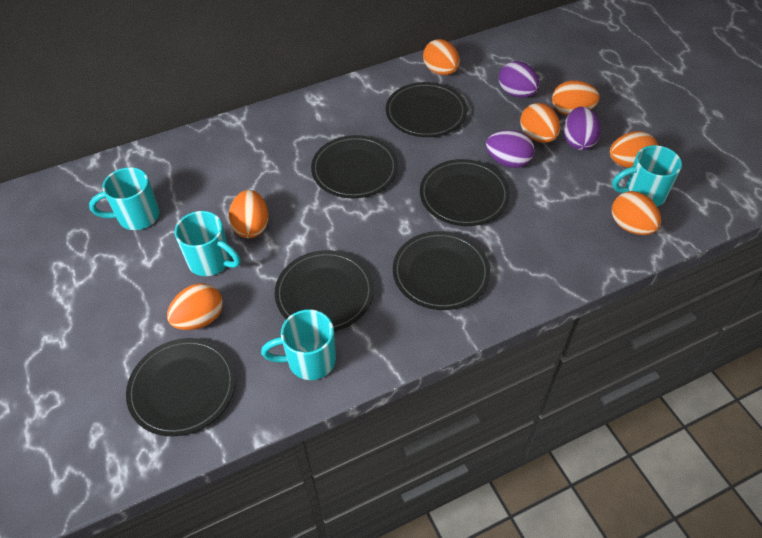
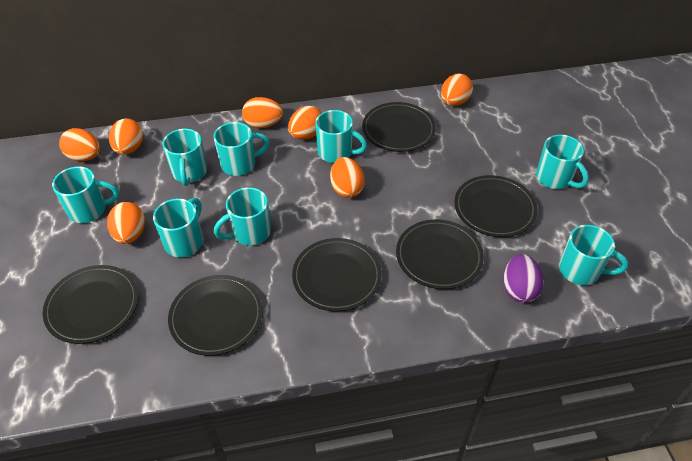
purple egg: [486,130,535,168] [499,61,540,98] [564,107,601,150] = 3 -> [503,254,543,303] = 1
turquoise mug: [89,167,159,230] [175,211,241,276] [261,309,336,380] [612,145,682,207] = 4 -> [52,166,119,223] [153,198,203,257] [163,129,207,186] [213,122,270,176] [214,187,271,246] [315,110,367,163] [536,135,589,189] [559,225,628,285] = 8

